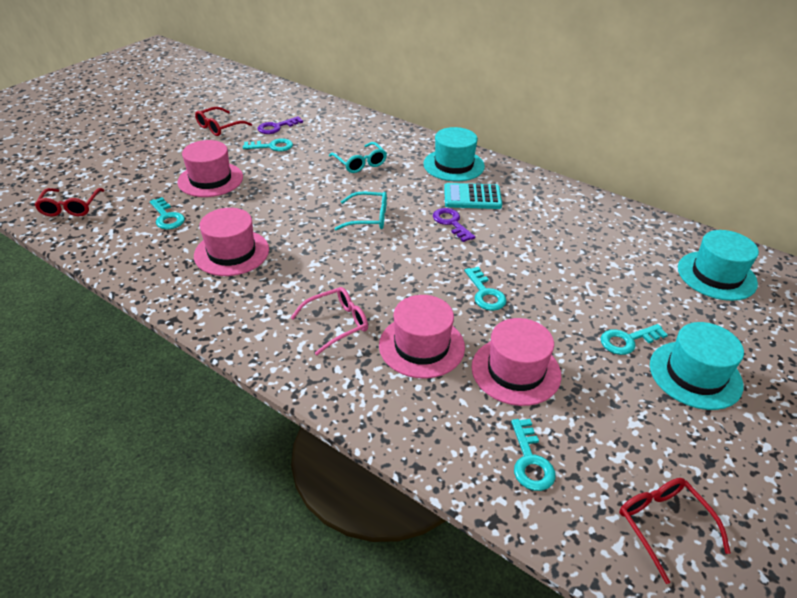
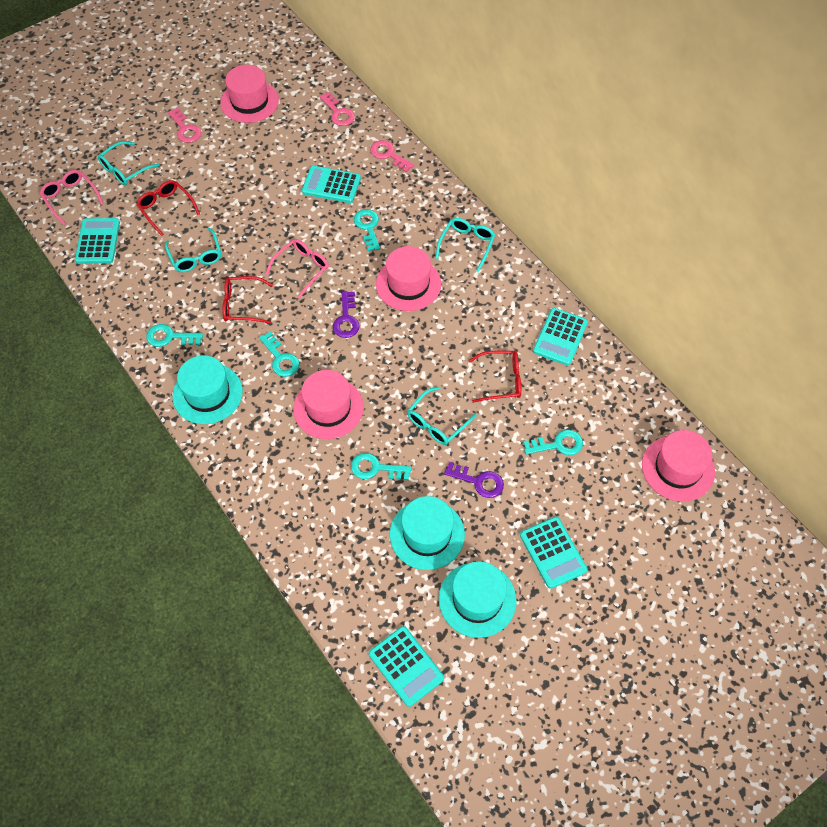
pink glasses: [291,287,368,355] = 1 -> [40,170,104,225] [266,239,329,298] = 2
pink key: none = 0 -> [168,108,201,143] [319,92,355,126] [370,140,414,172] = 3
turquoise calculator: [444,183,502,209] = 1 -> [75,218,120,264] [302,166,361,203] [369,626,444,707] [520,517,588,589] [533,308,588,366] = 5
turquoise glasses: [329,142,387,173] [334,192,387,230] = 2 -> [98,141,160,185] [165,228,221,272] [407,387,477,445] [436,218,495,273] = 4

